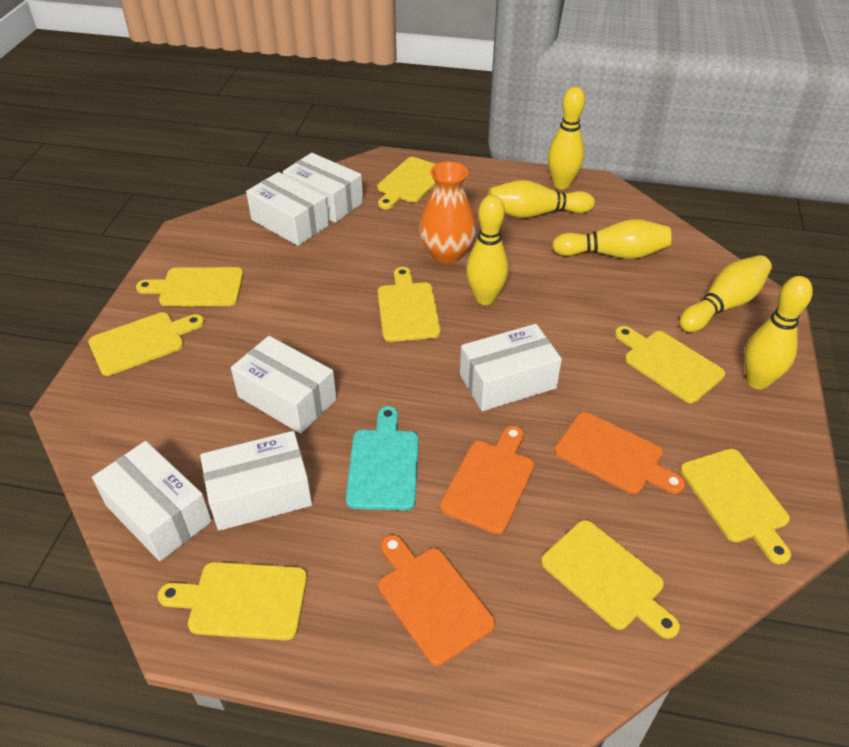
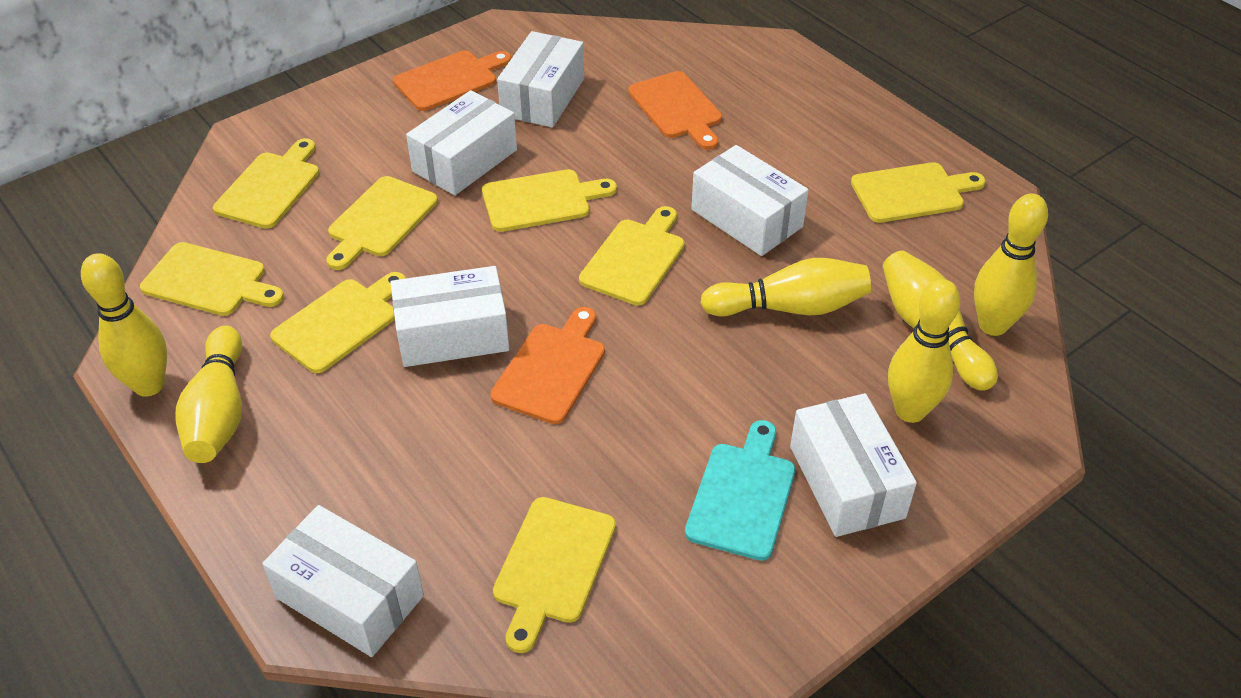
orange vase: [419,161,477,263] = 1 -> none = 0

